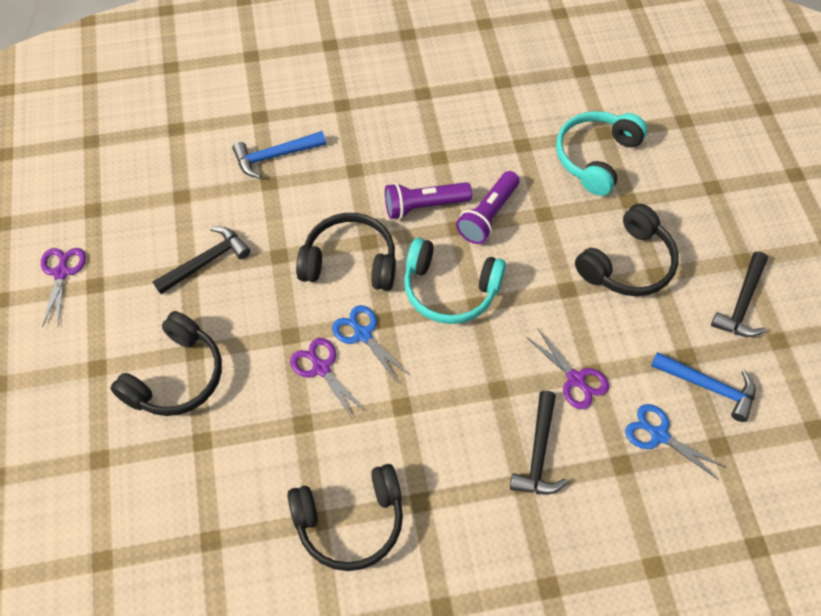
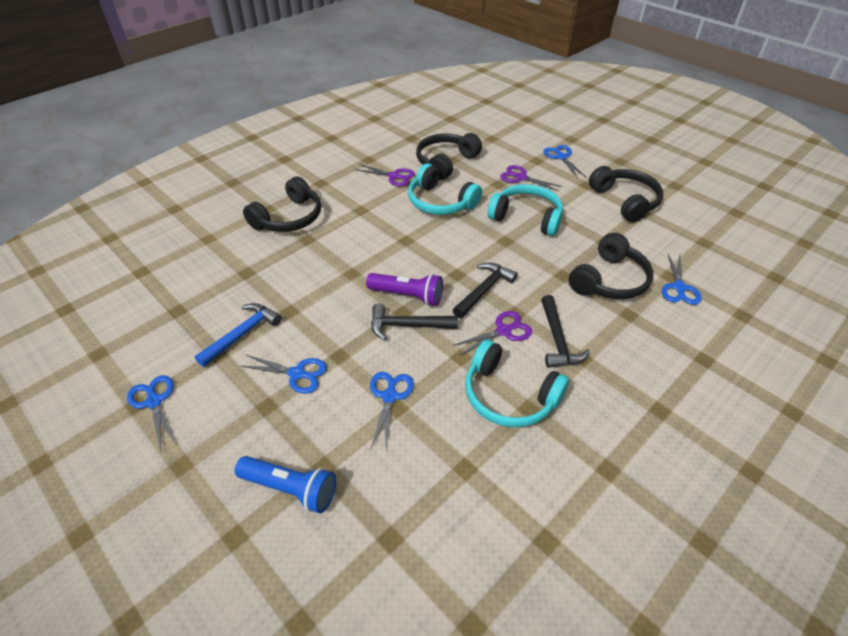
blue flashlight: none = 0 -> [235,456,336,513] = 1
blue hammer: [232,131,326,178] [651,352,756,422] = 2 -> [195,303,282,367] = 1
blue scissors: [332,305,410,383] [625,404,724,479] = 2 -> [127,375,177,452] [241,355,327,394] [370,372,414,449] [544,145,586,178] [662,254,702,305] = 5
purple flashlight: [385,182,472,219] [456,171,519,244] = 2 -> [366,273,443,306] = 1
turquoise headphones: [404,238,506,324] [556,111,647,196] = 2 -> [408,163,482,215] [465,339,569,427] [488,184,563,236] = 3

